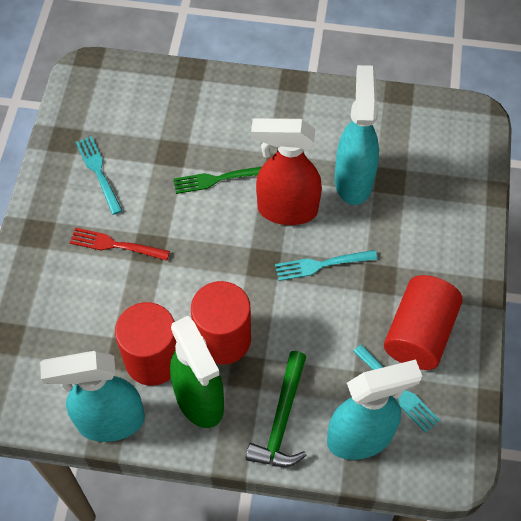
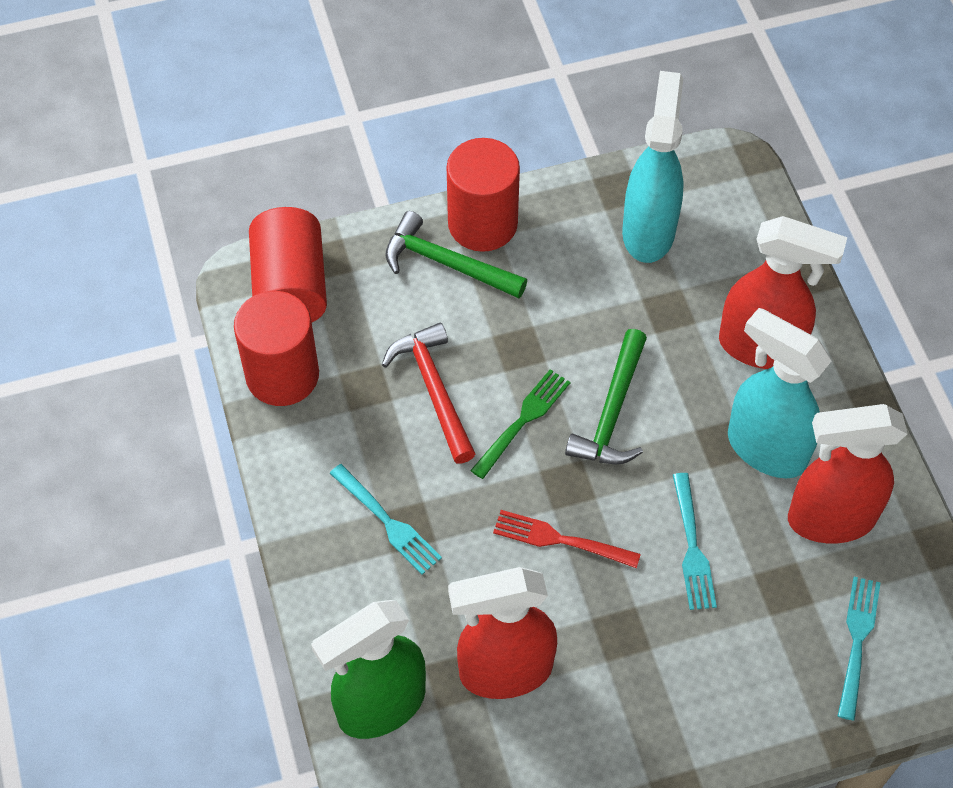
green hammer: [245,351,307,467] = 1 -> [385,211,527,298] [565,329,647,464] = 2
red hammer: none = 0 -> [382,323,475,464] = 1
red spray bottle: [251,118,322,225] = 1 -> [448,567,557,699] [719,216,847,369] [788,404,908,544] = 3
turquoise spray bottle: [40,351,145,442] [327,360,422,460] [334,65,379,205] = 3 -> [622,71,684,263] [728,308,831,478] = 2

